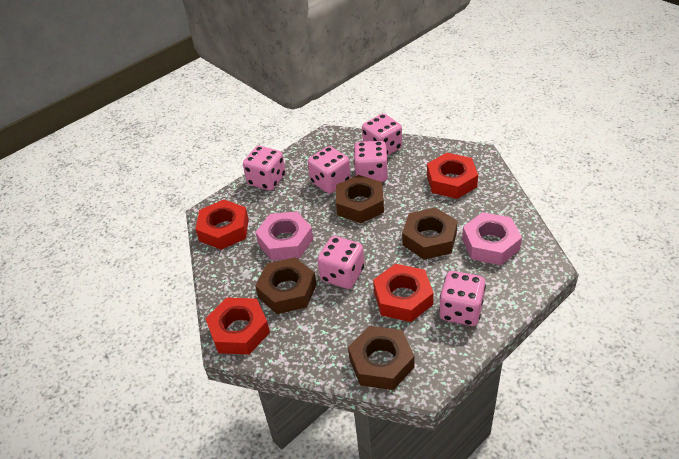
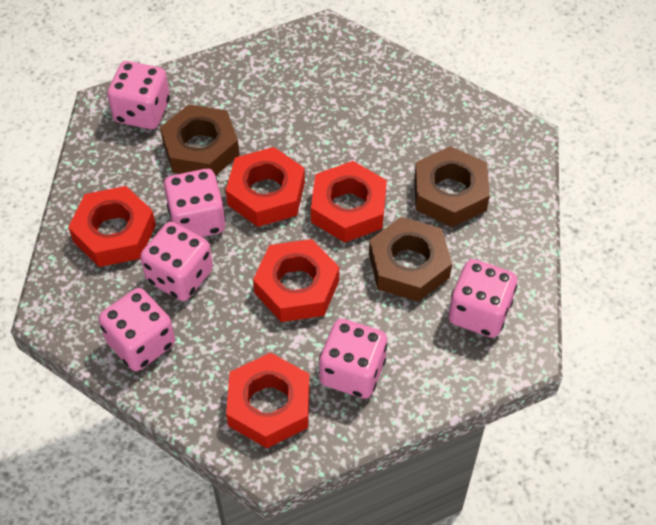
brown nut: [255,257,317,314] [336,175,384,223] [348,326,415,390] [402,207,458,260] = 4 -> [160,104,240,175] [369,217,452,302] [414,146,490,227] = 3
pink nut: [255,211,313,261] [462,212,522,265] = 2 -> none = 0
red nut: [196,200,249,250] [205,297,270,355] [373,264,434,322] [427,153,478,199] = 4 -> [68,186,156,267] [226,147,305,227] [226,352,310,448] [253,239,339,322] [311,161,387,243] = 5

